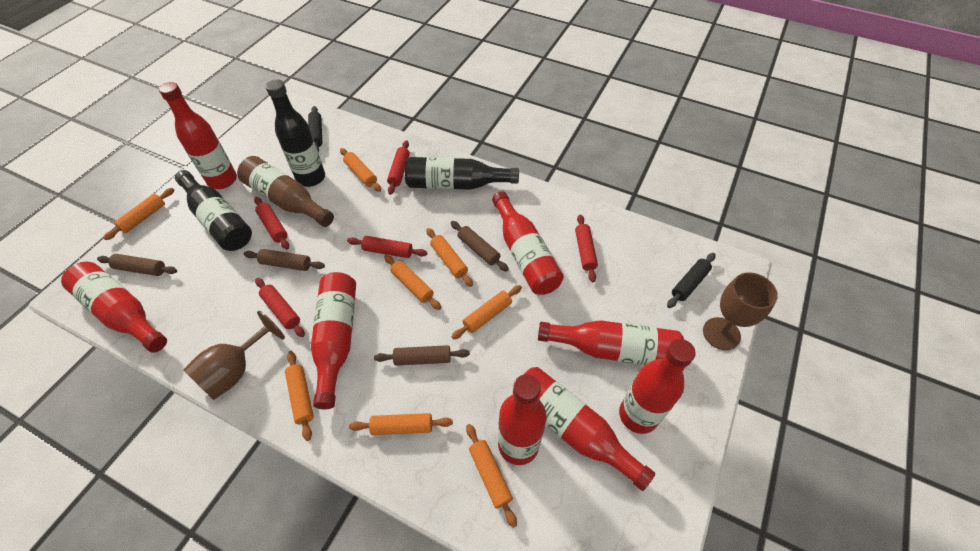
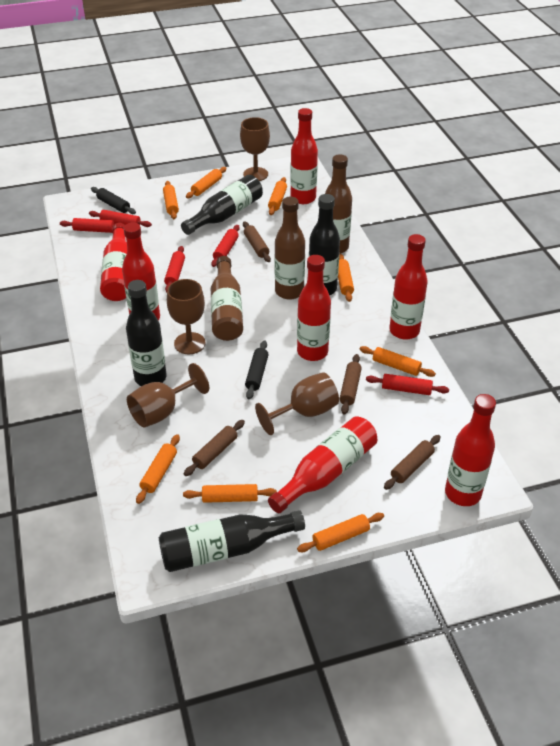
black bottle: [175,170,252,251] [266,79,325,187] [405,157,519,190] = 3 -> [126,280,167,386] [159,510,305,572] [181,175,263,235] [309,194,340,295] = 4
brown bottle: [237,156,334,227] = 1 -> [211,256,243,341] [275,197,305,300] [325,154,352,254] = 3
brown goblet: [183,311,285,400] [703,272,778,350] = 2 -> [127,363,209,428] [167,279,206,354] [240,117,270,181] [255,372,339,435] = 4
red bottle: [61,262,167,353] [159,82,237,189] [311,272,356,409] [492,192,564,295] [498,374,547,465] [524,367,655,491] [538,320,684,365] [619,339,696,434] = 8 -> [100,223,127,301] [122,223,160,320] [268,416,377,513] [290,108,318,204] [297,255,331,361] [389,234,428,340] [445,394,496,506] = 7

